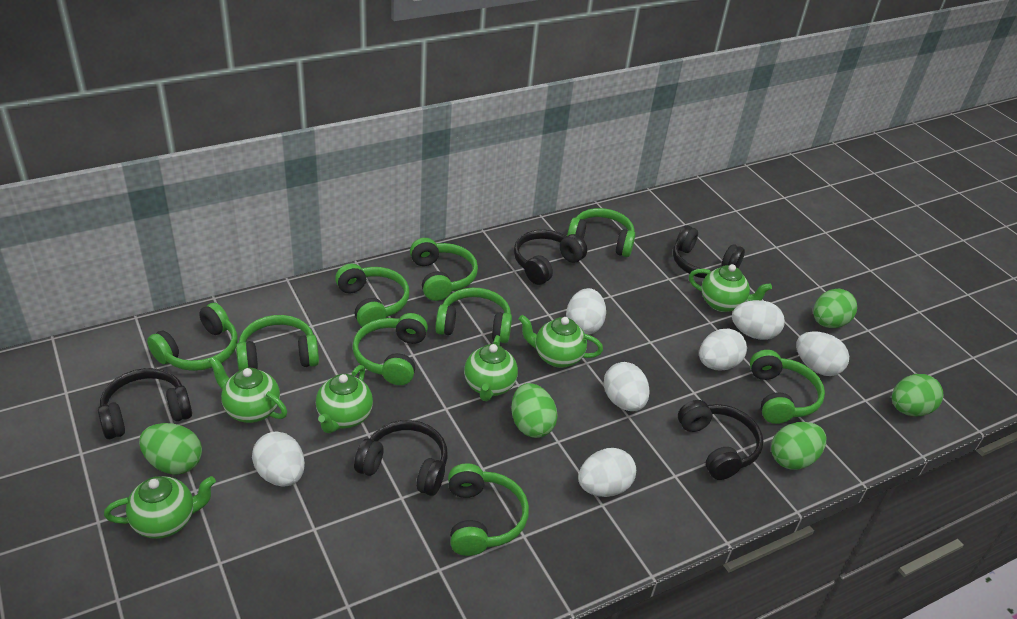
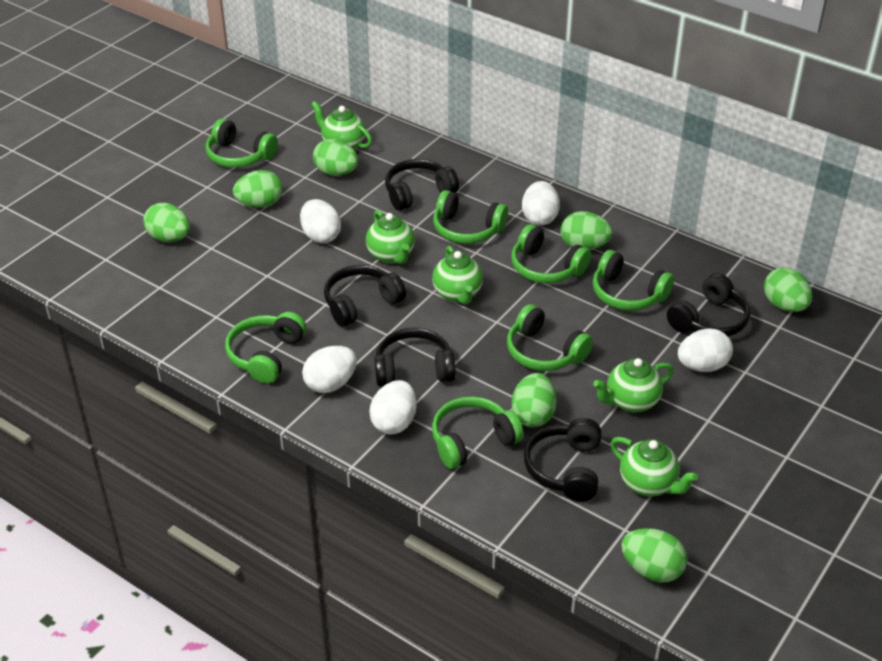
green egg: [139,423,202,475] [511,383,558,438] [771,422,826,470] [813,288,857,328] [892,374,943,416] = 5 -> [143,203,190,242] [233,170,283,208] [313,139,358,176] [511,373,557,427] [560,211,613,250] [621,528,687,583] [764,267,812,312] = 7
green headphones: [147,303,238,371] [236,315,319,371] [335,263,409,327] [352,313,428,385] [410,238,478,301] [436,288,512,343] [448,463,529,556] [567,208,635,257] [750,350,825,424] = 9 -> [205,118,278,168] [225,312,306,384] [432,396,524,469] [433,190,508,244] [507,304,593,371] [511,224,591,283] [593,250,674,311] = 7
green teapot: [104,476,216,539] [209,357,287,423] [316,365,373,433] [464,335,518,401] [519,315,603,368] [689,264,772,312] = 6 -> [311,101,372,149] [366,210,415,264] [432,246,483,305] [593,358,674,412] [611,437,698,496] = 5
white egg: [252,431,305,487] [566,288,606,335] [578,448,636,497] [604,362,650,411] [699,328,747,370] [732,300,785,340] [796,331,849,376] = 7 -> [300,199,341,243] [302,346,357,393] [369,380,417,434] [522,181,560,225] [678,329,733,372] = 5

